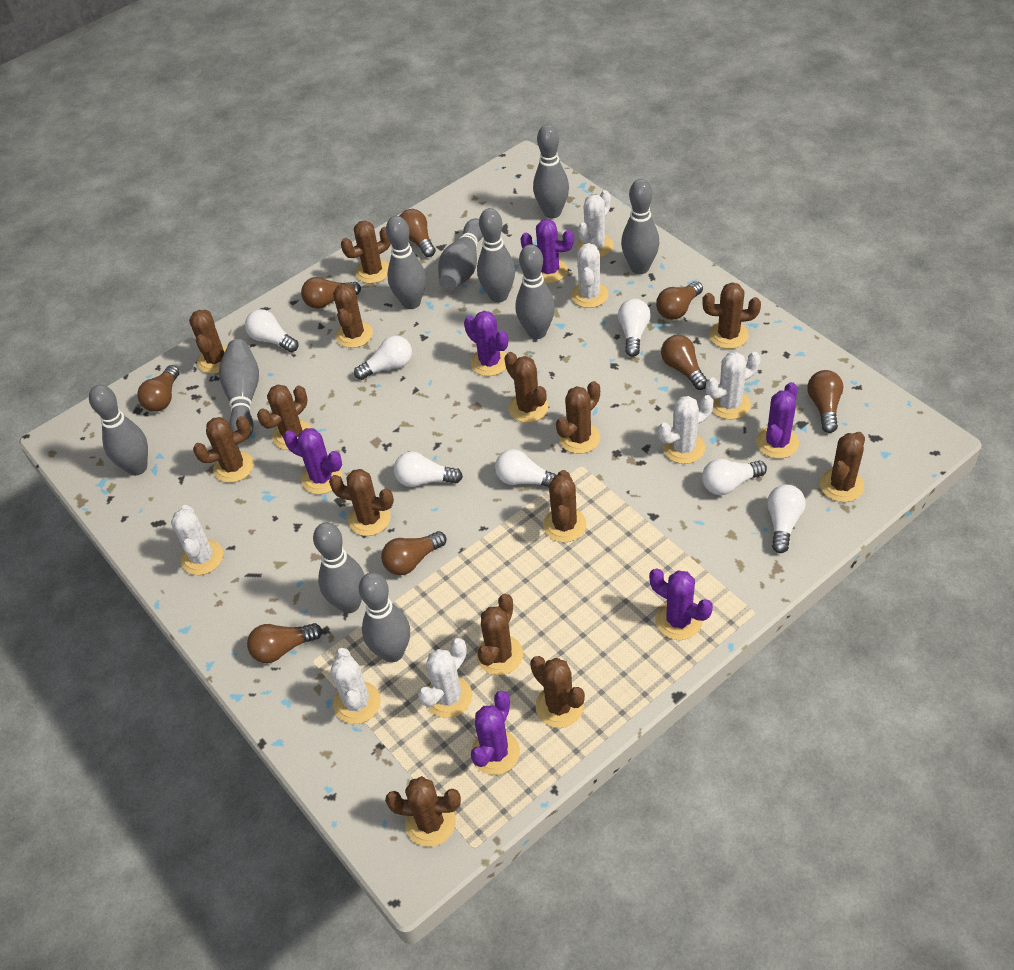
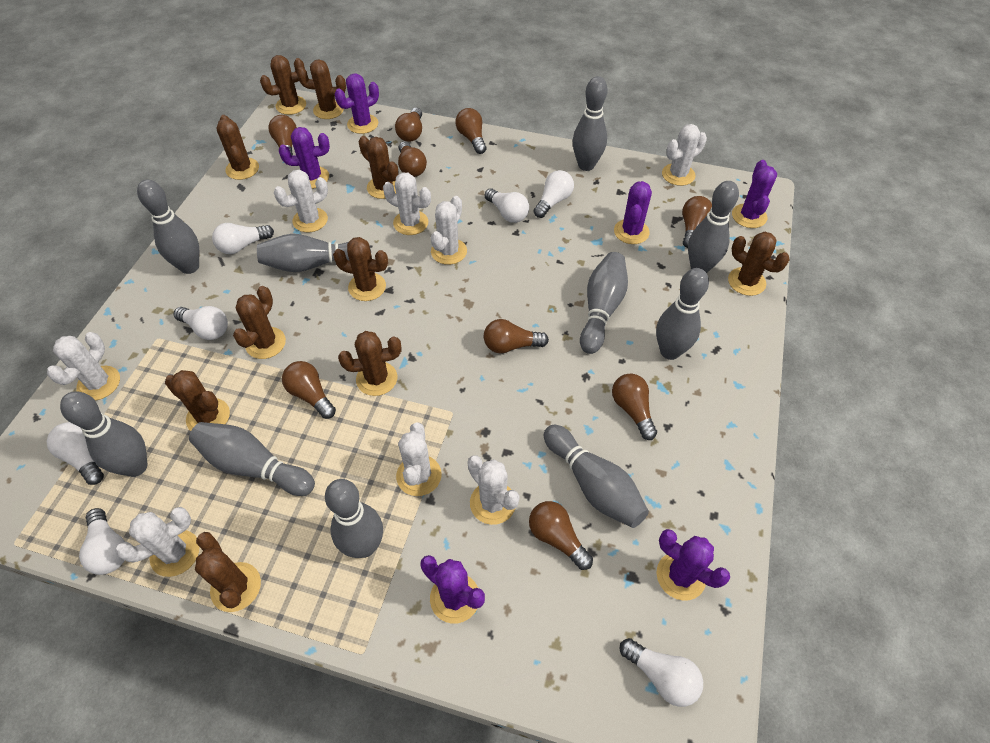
brown cactus: [189,310,227,374] [193,416,254,483] [257,384,311,450] [329,469,394,536] [333,284,373,348] [341,220,391,284] [385,776,461,847] [477,594,523,675] [504,352,548,423] [530,656,585,728] [543,470,587,543] [556,381,600,454] [702,282,761,349] [820,432,865,502] = 14 -> [165,370,230,431] [195,532,261,612] [216,115,259,180] [233,286,286,359] [260,55,306,115] [297,59,346,119] [333,237,388,301] [338,331,402,396] [359,136,399,199] [728,232,790,296] = 10
brown light bulb: [137,365,180,412] [247,623,322,663] [301,277,361,309] [381,531,446,575] [400,209,436,257] [656,281,703,320] [661,335,708,390] [807,370,843,433] = 8 -> [268,115,297,161] [282,361,336,419] [395,108,422,142] [398,141,427,177] [455,108,487,154] [484,319,549,353] [529,501,593,570] [612,373,657,440] [682,196,712,248] = 9
white cactus: [171,505,223,575] [331,648,381,724] [418,638,472,718] [571,243,609,308] [577,190,613,258] [658,395,713,464] [706,352,761,419] = 7 -> [47,332,120,400] [115,507,199,577] [274,170,328,232] [383,172,431,235] [396,423,442,496] [431,196,467,265] [467,455,520,525] [662,124,707,186] = 8

